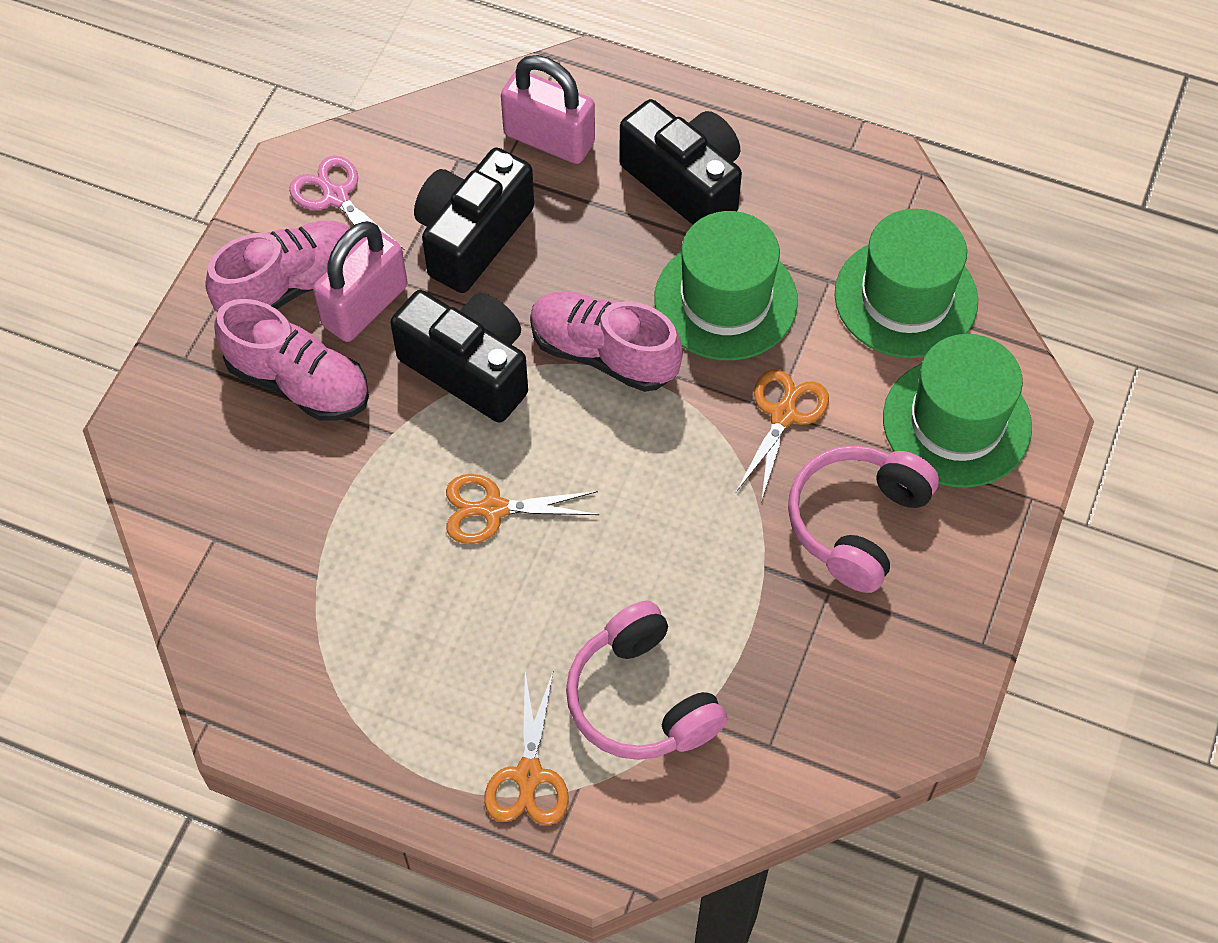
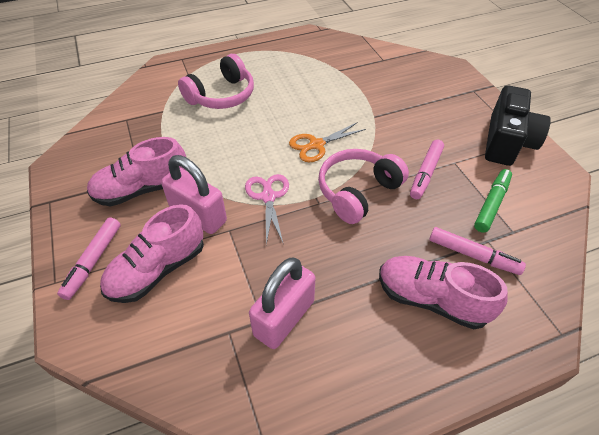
black camera: [390,290,528,423] [414,147,534,293] [619,99,742,225] = 3 -> [485,85,551,166] = 1
green hat: [655,211,798,360] [834,209,978,358] [883,334,1032,488] = 3 -> none = 0
green marker: none = 0 -> [474,169,512,233] = 1
orange scissors: [446,474,599,544] [484,672,569,825] [736,369,829,502] = 3 -> [289,122,366,162] = 1
pink marker: none = 0 -> [57,217,121,300] [410,140,444,199] [429,227,526,275] = 3

